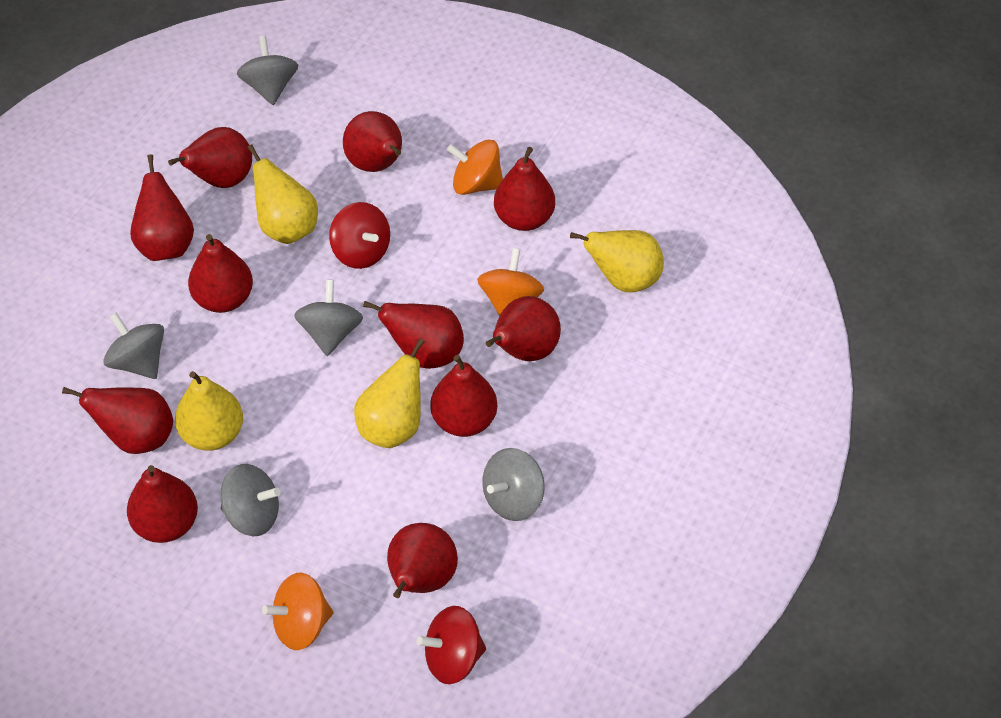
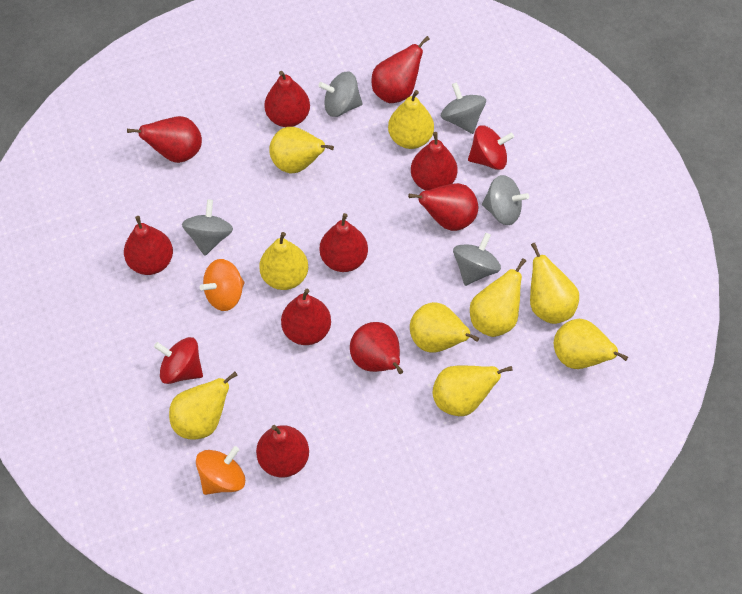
orange spinning top: [262,573,333,650] [447,140,503,195] [477,248,544,316] = 3 -> [196,446,245,495] [200,259,244,311] = 2
red pear: [62,387,173,454] [127,465,198,543] [130,154,194,261] [168,127,252,188] [188,234,253,313] [343,111,402,172] [363,301,464,369] [387,523,458,598] [430,355,497,437] [486,296,561,361] [494,147,555,231] = 11 -> [124,216,173,275] [127,116,202,163] [256,425,309,477] [264,71,310,127] [281,289,331,345] [320,213,368,272] [350,322,403,374] [371,36,430,103] [408,183,478,231] [411,132,457,190] = 10
yellow pear: [175,371,243,451] [247,144,318,244] [354,339,424,448] [570,230,664,292] = 4 -> [169,372,238,439] [259,232,308,290] [269,127,334,173] [388,90,434,149] [410,302,479,353] [433,366,513,416] [470,258,526,337] [530,243,579,324] [554,319,628,369] = 9

